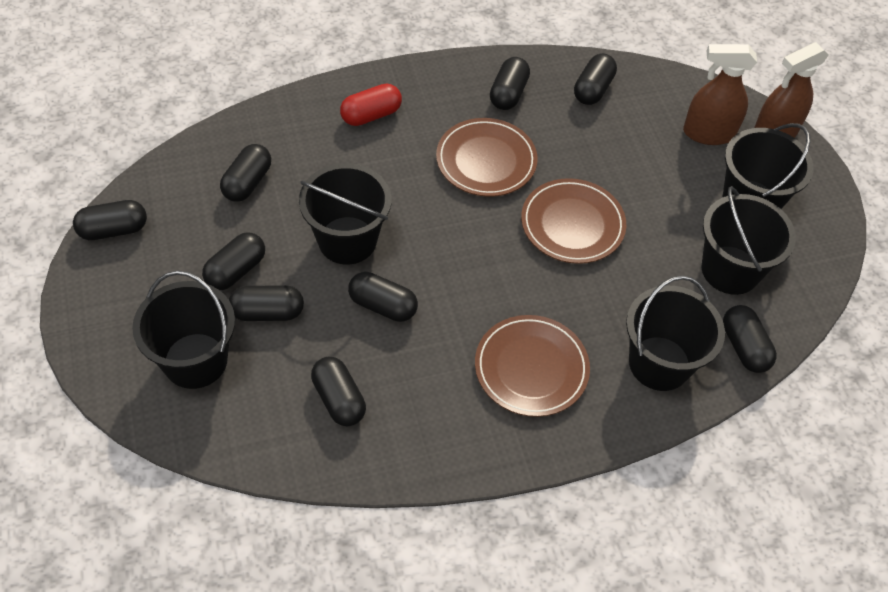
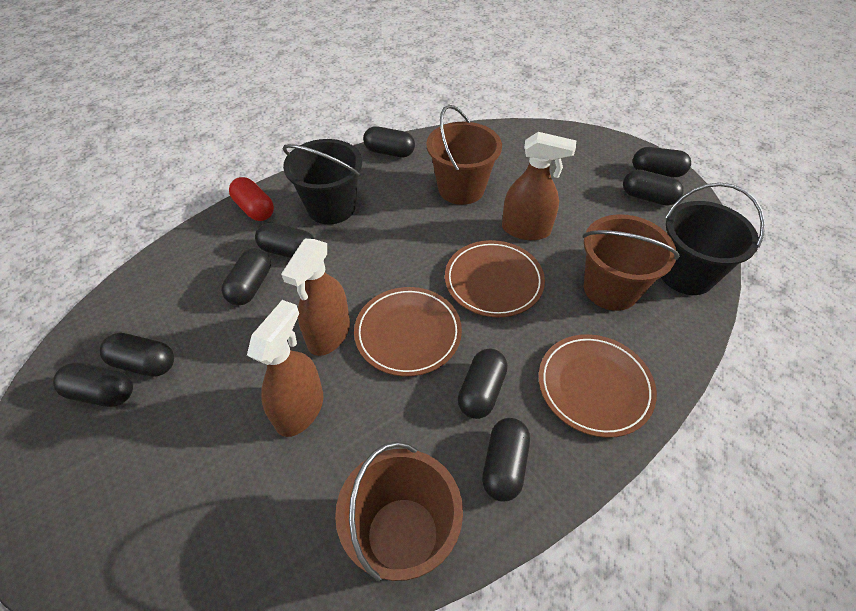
black bucket: [132,270,235,389] [299,163,391,264] [626,275,725,391] [701,186,796,295] [723,123,814,209] = 5 -> [283,139,362,224] [661,183,765,295] = 2
brown bucket: none = 0 -> [335,442,463,581] [427,105,502,205] [582,214,680,311] = 3
brown spray bottle: [683,44,757,145] [754,42,829,138] = 2 -> [247,300,323,437] [281,239,350,356] [502,132,576,240] = 3

